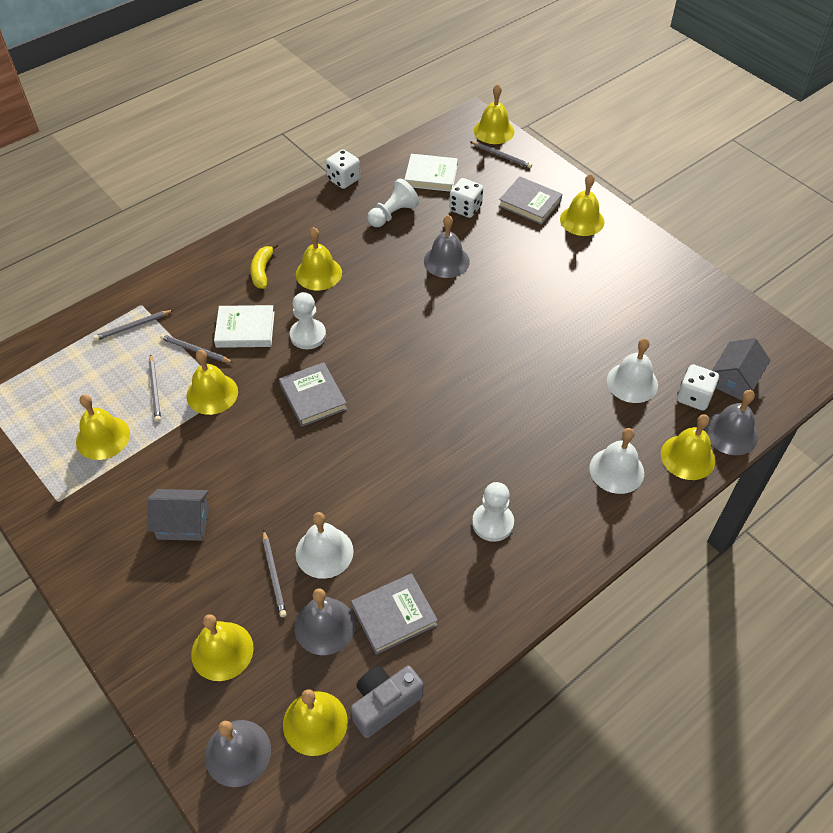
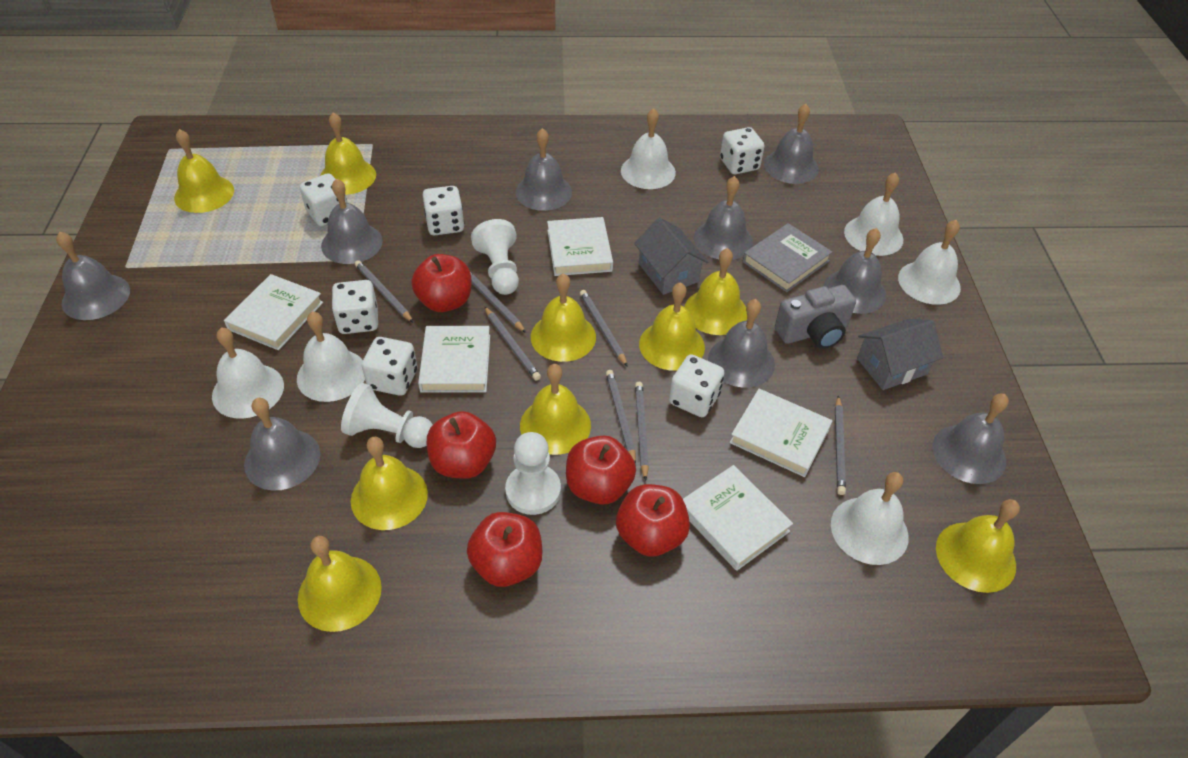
grey bell: [205,720,271,787] [295,588,355,655] [424,215,470,278] [704,390,758,455] = 4 -> [56,232,130,320] [244,398,320,491] [321,178,383,264] [516,128,572,211] [694,176,753,260] [708,299,775,387] [764,104,819,184] [824,228,886,314] [932,394,1009,484] = 9
grey book: [279,362,347,427] [351,573,438,655] [499,176,562,225] = 3 -> [743,223,832,292] = 1
grey pencil: [93,310,173,341] [149,354,161,422] [160,334,233,363] [263,530,286,617] [471,142,532,168] = 5 -> [355,260,414,323] [470,272,526,333] [484,306,541,381] [580,290,628,367] [606,370,636,464] [635,382,649,481] [835,395,846,495] = 7
red apple: none = 0 -> [411,254,471,312] [426,411,496,479] [467,512,542,587] [566,436,636,505] [616,484,690,557] = 5
white bell: [296,512,354,579] [589,428,644,494] [607,338,658,403] = 3 -> [212,327,284,419] [297,311,365,402] [621,108,676,189] [831,472,909,565] [844,172,903,256] [898,220,961,305] = 6
white book: [214,305,275,348] [404,154,458,192] = 2 -> [224,274,323,350] [418,326,490,393] [547,217,613,276] [683,465,793,571] [730,389,832,477] = 5
white dice: [326,149,360,189] [449,178,483,218] [677,364,719,411] = 3 -> [300,173,347,226] [332,280,378,334] [362,337,417,396] [423,186,464,235] [669,354,725,417] [720,127,765,174] = 6
yellow banana: [250,243,278,289] = 1 -> none = 0
yellow bell: [76,394,130,460] [186,350,238,415] [191,614,254,681] [283,689,348,756] [296,227,342,291] [474,84,514,144] [560,174,605,236] [661,414,715,480] = 8 -> [174,129,234,213] [298,536,382,632] [320,112,376,195] [351,437,428,530] [520,364,591,455] [531,273,596,362] [639,282,705,371] [684,248,747,335] [936,499,1020,593] = 9

